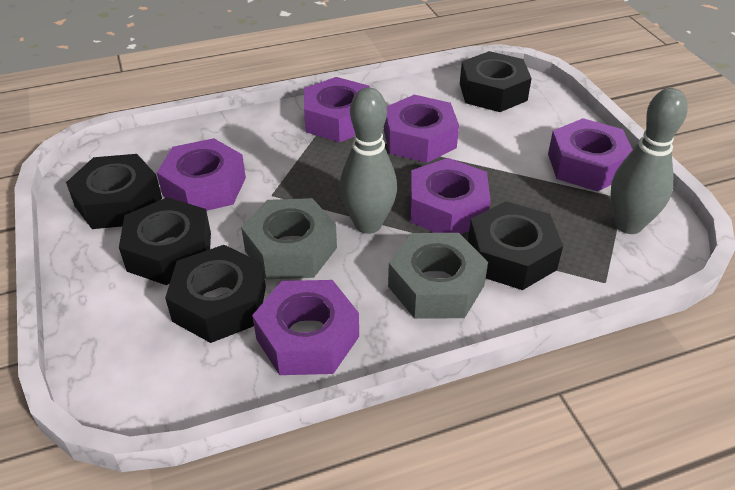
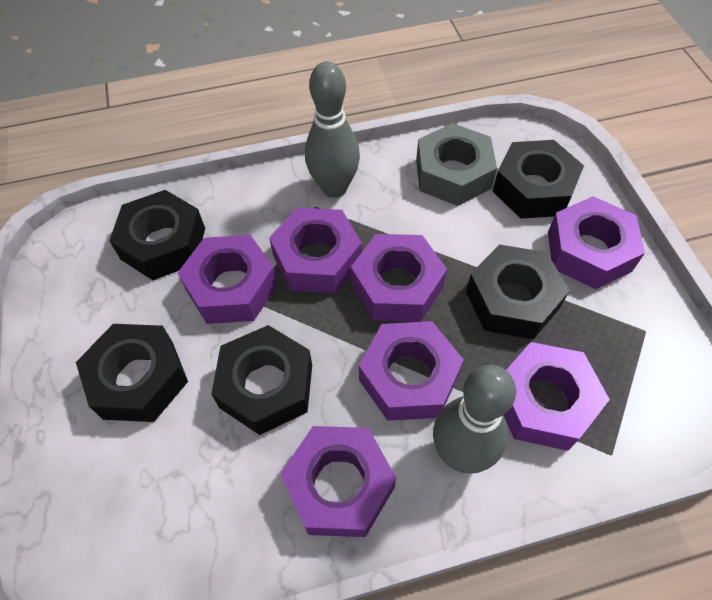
grey nut: [241,198,337,279] [388,233,488,319] = 2 -> [416,123,497,206] = 1
purple nut: [157,138,246,211] [252,280,359,375] [304,77,370,142] [384,95,459,163] [410,158,491,234] [548,118,633,191] = 6 -> [178,235,278,324] [269,207,362,293] [280,426,396,537] [351,234,447,322] [359,321,464,421] [504,342,610,451] [548,196,645,289] = 7

